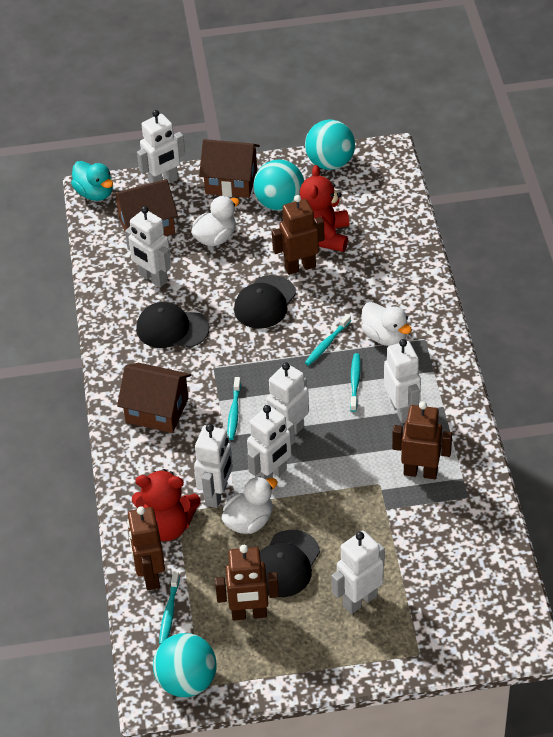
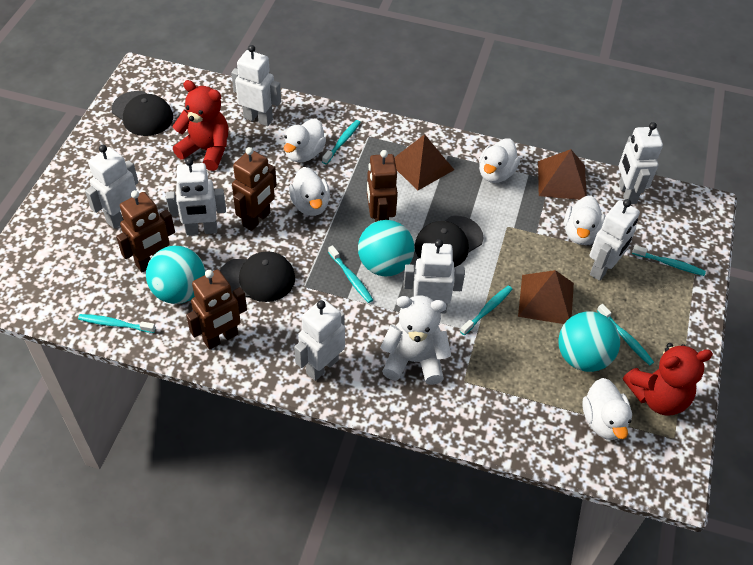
brown house: [112,179,178,236] [117,363,191,433] [199,139,260,198] = 3 -> none = 0
brown pyramid: none = 0 -> [394,134,454,190] [518,270,574,324] [538,149,587,200] = 3
turquoise duck: [71,161,113,201] = 1 -> none = 0
turquoise toothbrush: [159,572,180,645] [227,377,241,440] [305,314,351,366] [350,353,361,412] = 4 -> [78,314,156,333] [322,120,361,164] [328,245,373,303] [460,286,512,335] [597,304,654,366] [632,245,706,276] = 6
white duck: [191,196,239,246] [221,476,278,534] [361,302,412,346] = 3 -> [284,119,326,163] [289,167,330,216] [479,139,520,183] [564,196,605,245] [582,378,632,440] = 5
white teddy bear: none = 0 -> [380,295,451,385] = 1

